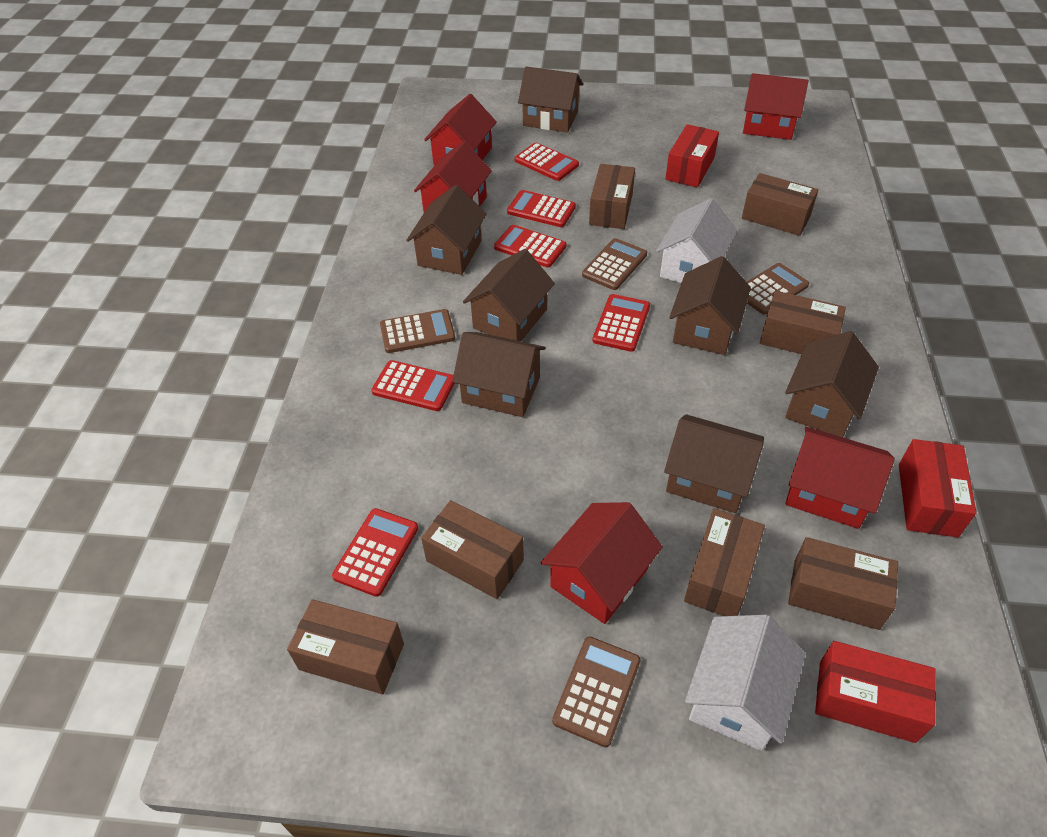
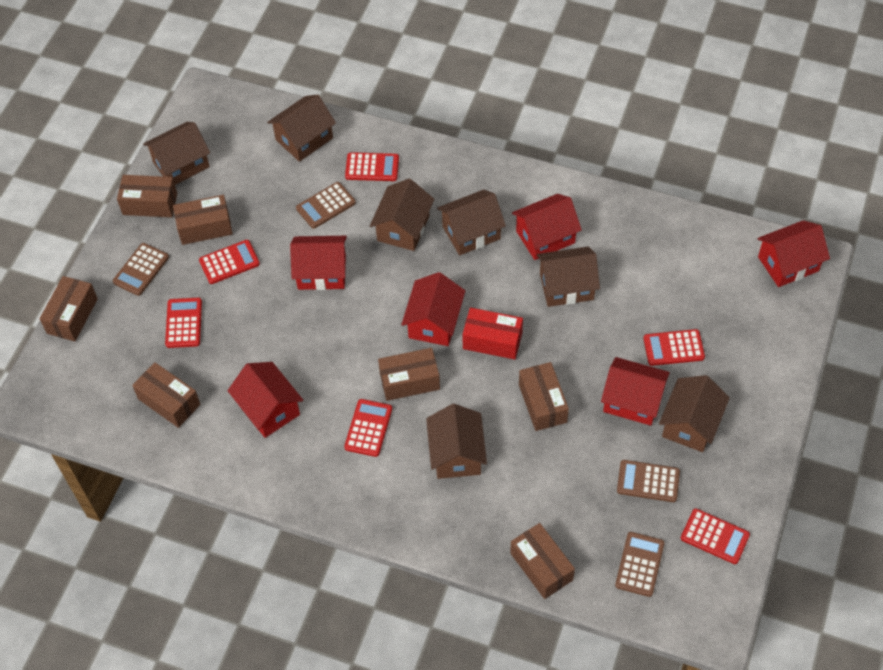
red box: [665,124,719,188] [815,641,936,743] [899,439,977,537] = 3 -> [462,308,523,360] = 1
red house: [414,141,492,212] [424,94,497,166] [541,502,663,624] [743,73,808,140] [785,427,895,529] = 5 -> [228,362,303,438] [290,236,347,290] [401,272,465,346] [512,194,582,260] [601,357,670,426] [757,220,830,287] = 6
white house: [656,198,737,283] [685,615,805,751] = 2 -> none = 0

